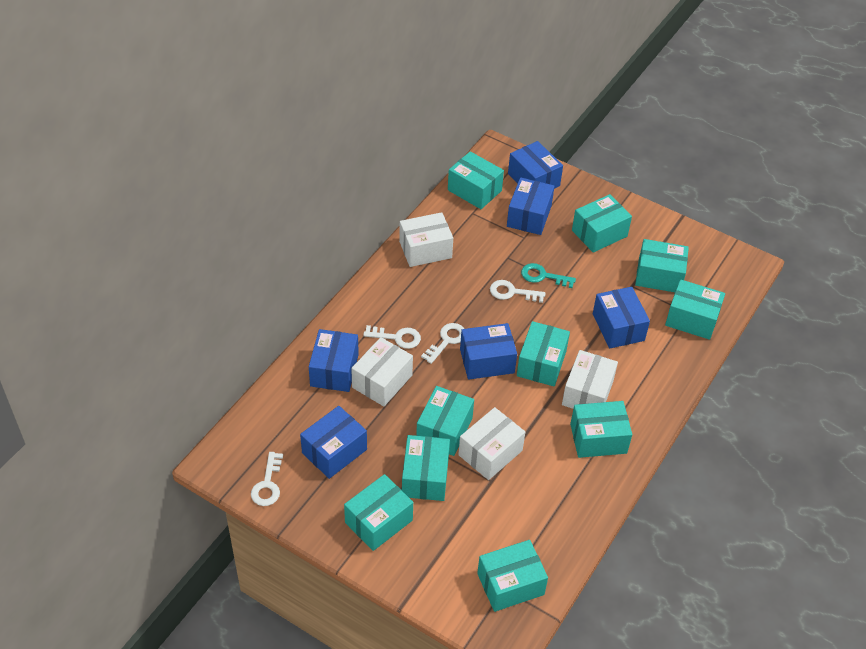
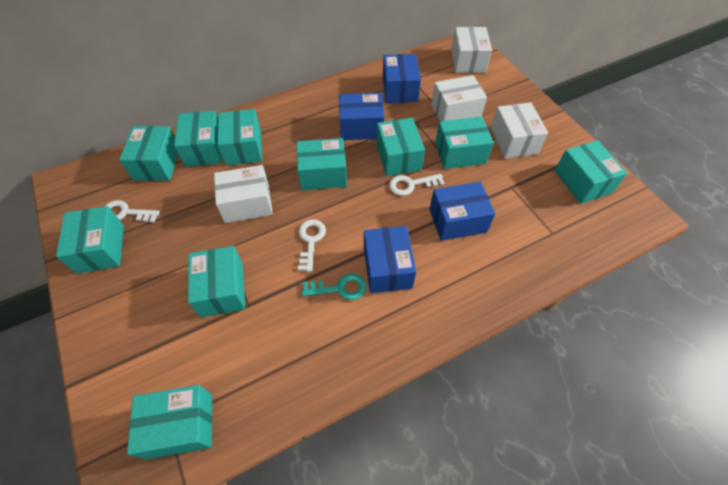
blue box: [300,406,367,479] [309,329,359,392] [460,323,517,380] [507,177,555,235] [508,141,563,189] [593,287,650,348] = 6 -> [339,93,384,140] [364,226,416,293] [383,54,421,103] [430,182,495,241] = 4
white key: [251,452,283,506] [363,325,421,349] [421,323,464,364] [490,280,545,303] = 4 -> [105,200,160,223] [298,219,326,272] [389,174,444,196] = 3

